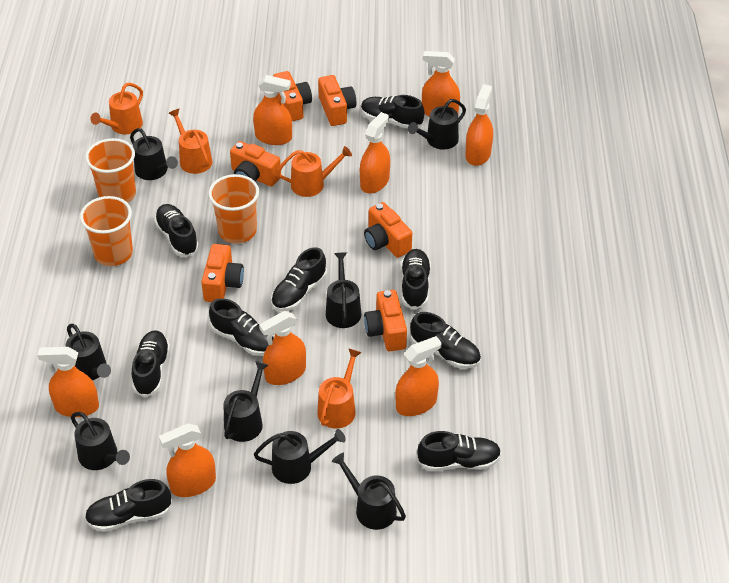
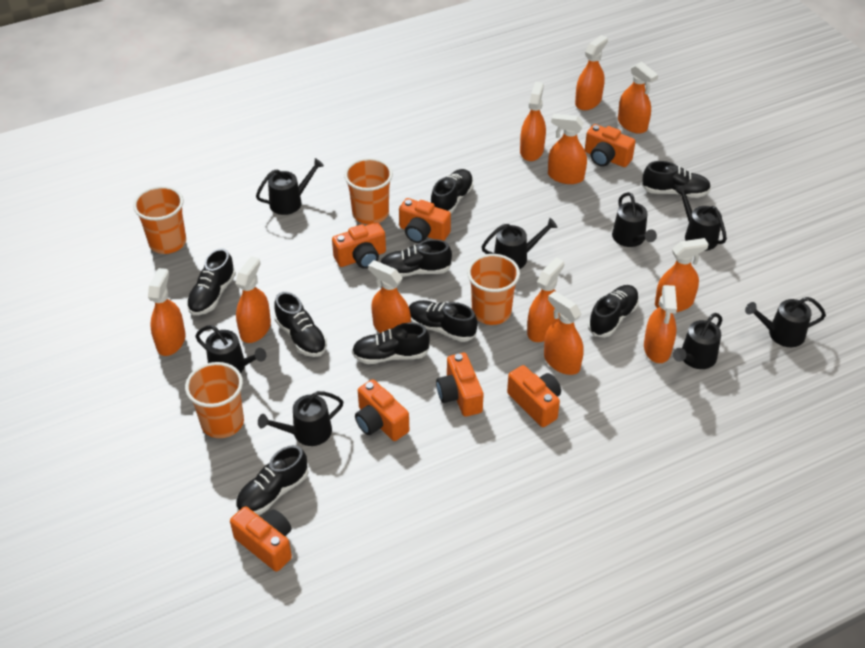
orange camera: [201,244,244,302] [230,141,281,187] [273,71,312,121] [318,75,356,126] [364,202,412,258] [364,290,407,351] = 6 -> [230,506,292,572] [332,222,386,269] [355,379,409,441] [399,198,451,243] [436,353,484,417] [507,365,561,427] [585,124,636,167] = 7
orange cup: [80,196,133,266] [85,138,136,203] [208,174,259,244] = 3 -> [133,186,186,254] [185,362,244,438] [344,158,393,224] [467,254,520,325] = 4
orange spray bottle: [37,347,99,417] [159,423,216,497] [253,75,292,145] [259,311,306,385] [360,112,390,193] [395,336,442,416] [422,51,460,117] [465,84,493,166] = 8 -> [148,268,186,356] [235,256,271,343] [368,260,411,333] [520,82,546,161] [527,257,564,342] [544,291,584,375] [548,114,587,184] [575,35,608,110] [618,62,658,134] [644,285,677,363] [655,238,709,312] = 11
orange watering can: [90,83,143,134] [168,109,212,174] [277,146,352,197] [317,348,362,429] = 4 -> none = 0

